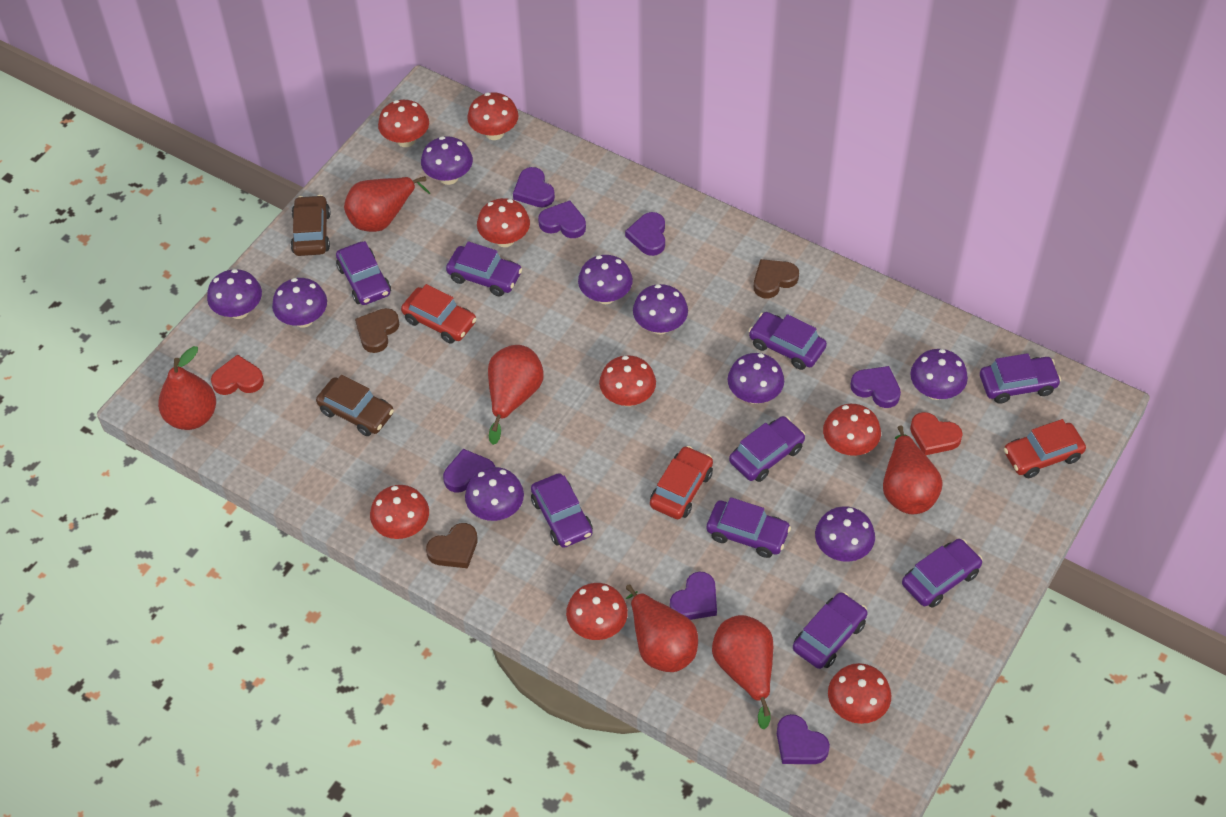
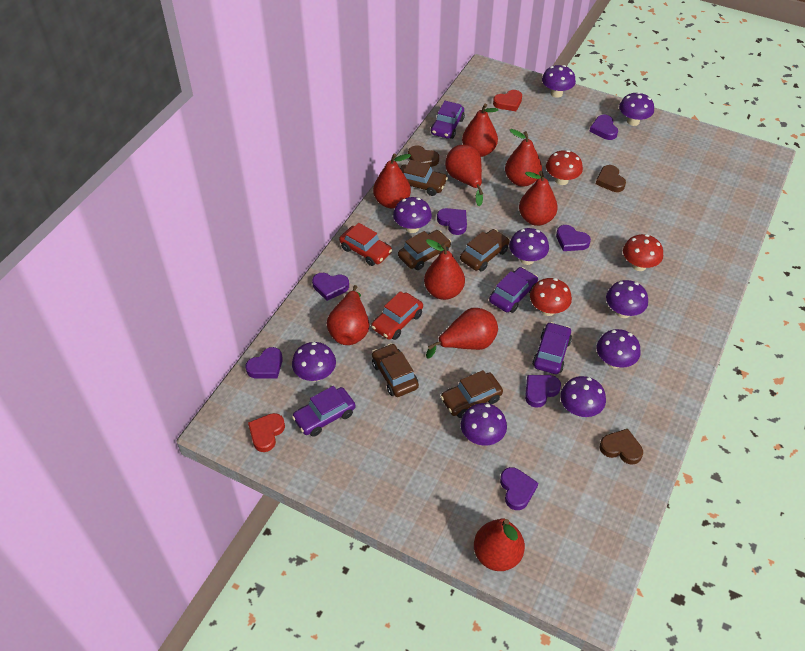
brown car: [291,195,331,256] [316,375,394,436] = 2 -> [372,343,419,397] [398,230,451,270] [400,160,448,196] [441,370,503,418] [460,229,509,272] = 5
purple car: [336,241,391,305] [446,241,522,296] [531,473,593,548] [707,497,791,558] [729,416,805,482] [749,312,827,370] [793,592,868,669] [902,539,983,608] [980,353,1061,404] = 9 -> [292,386,356,437] [431,101,465,139] [489,267,538,313] [532,322,572,374] = 4
red car: [401,284,477,344] [650,446,713,519] [1004,419,1086,478] = 3 -> [339,223,392,266] [371,291,423,340] = 2
red mushroom: [370,485,429,539] [378,100,429,147] [467,92,519,140] [477,198,530,247] [566,583,628,640] [599,355,656,406] [823,404,881,456] [828,663,891,724] = 8 -> [530,278,572,316] [546,150,583,185] [623,234,663,271] = 3
red pear: [158,346,216,430] [344,176,430,232] [488,345,544,445] [626,584,698,672] [712,615,773,729] [883,425,943,514] = 6 -> [327,285,369,345] [373,153,411,208] [424,239,465,300] [426,308,498,359] [445,145,483,206] [462,104,498,157] [474,518,525,571] [505,129,542,187] [519,171,558,226] = 9

